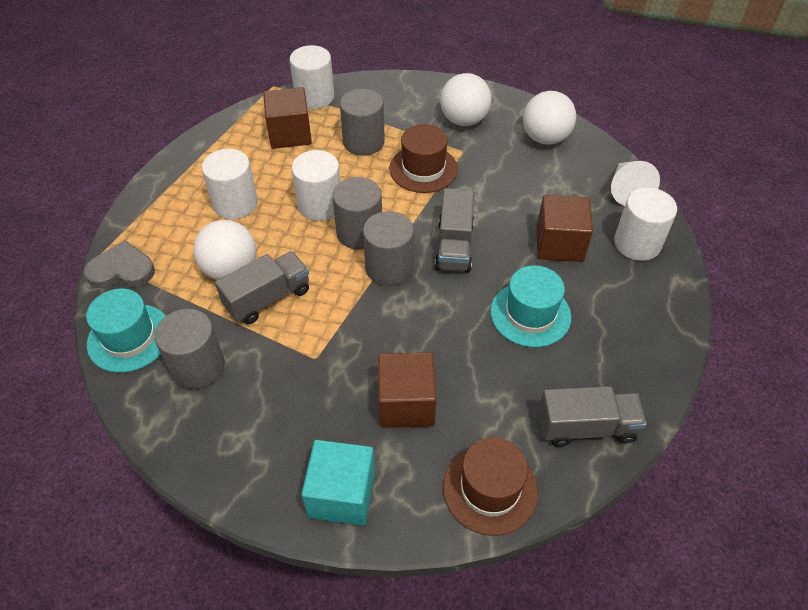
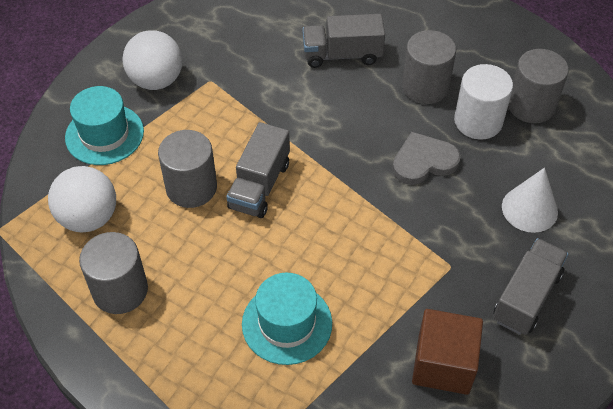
brown cube: [263,87,312,149] [378,352,437,428] [537,195,593,262] = 3 -> [412,309,483,395] = 1
brown hat: [389,124,458,193] [443,437,538,536] = 2 -> none = 0
turquoise cube: [302,440,375,526] = 1 -> none = 0
white ball: [193,220,256,280] [440,73,491,126] [523,91,576,145] = 3 -> [48,166,116,232] [122,30,182,90] = 2
white cylinder: [202,149,258,219] [290,45,334,109] [291,150,341,221] [614,187,677,261] = 4 -> [454,64,513,140] = 1

